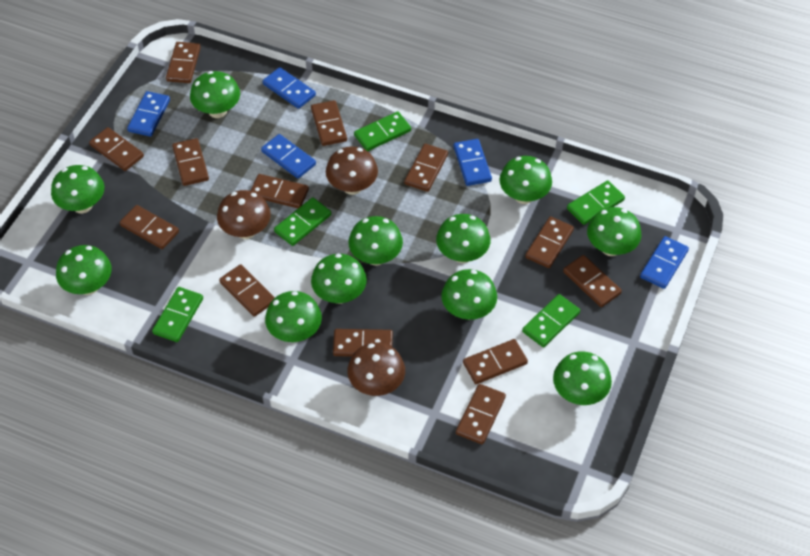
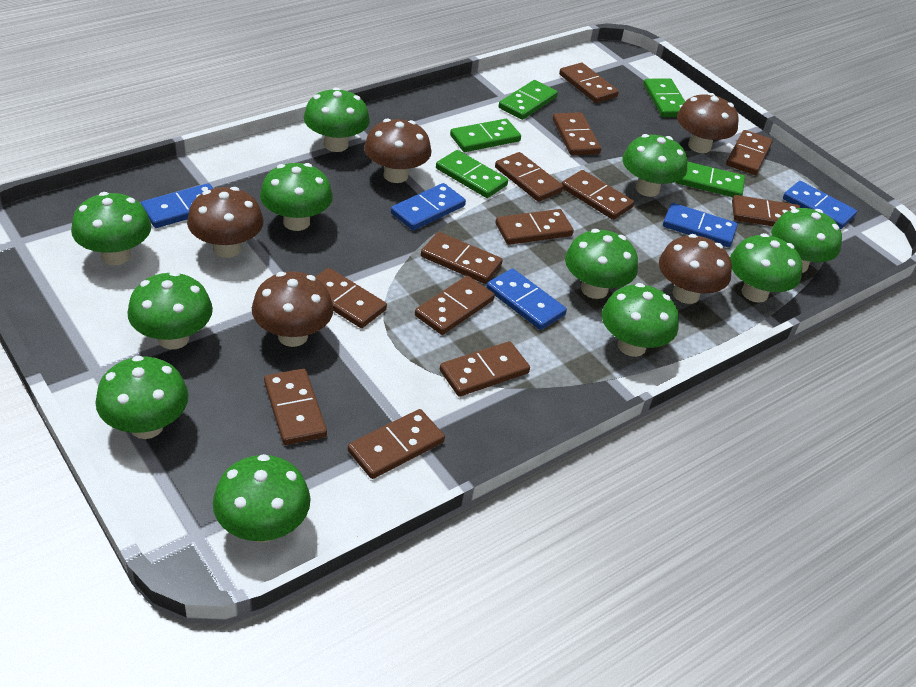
brown mushroom: [217,190,271,239] [326,146,378,195] [347,342,405,396] = 3 -> [187,187,264,258] [252,271,334,347] [364,118,431,183] [659,234,732,304] [677,93,739,153] = 5

